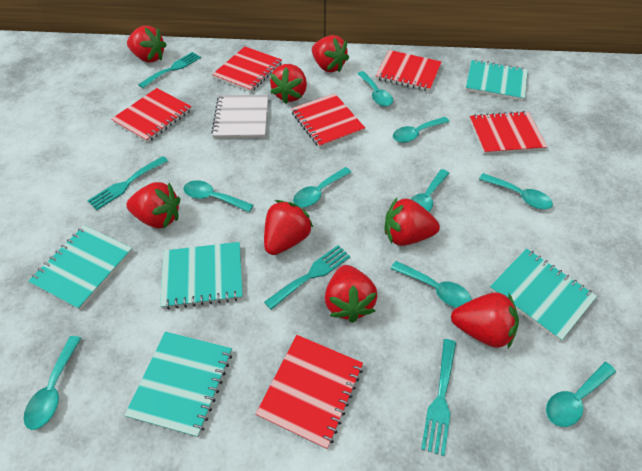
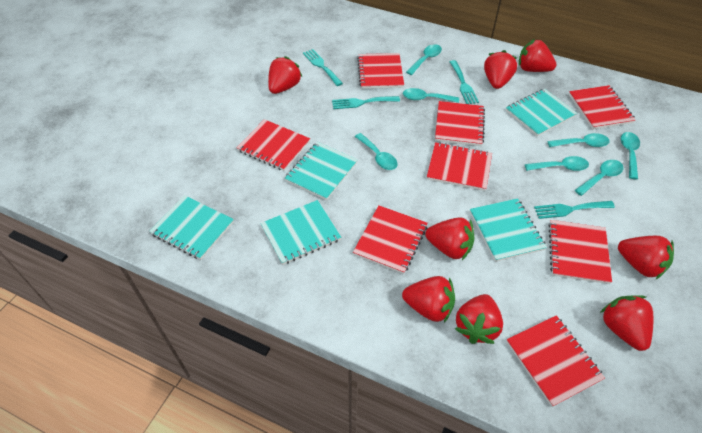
red notebook: [111,88,192,143] [212,47,282,92] [256,335,363,449] [291,93,365,148] [375,50,441,91] [469,111,547,155] = 6 -> [237,119,310,171] [353,206,428,274] [357,53,404,89] [427,142,492,191] [435,101,485,146] [506,315,605,407] [548,220,612,284] [569,85,636,129] = 8
turquoise spoon: [24,336,81,430] [183,180,253,212] [293,167,352,207] [357,71,393,106] [391,261,471,308] [393,117,450,143] [410,169,450,212] [479,173,553,209] [546,362,616,427] = 9 -> [355,133,397,170] [403,88,459,103] [406,44,442,75] [525,156,589,171] [547,133,610,147] [575,160,623,196] [621,132,640,179] = 7
white notebook: [211,95,268,138] = 1 -> none = 0

